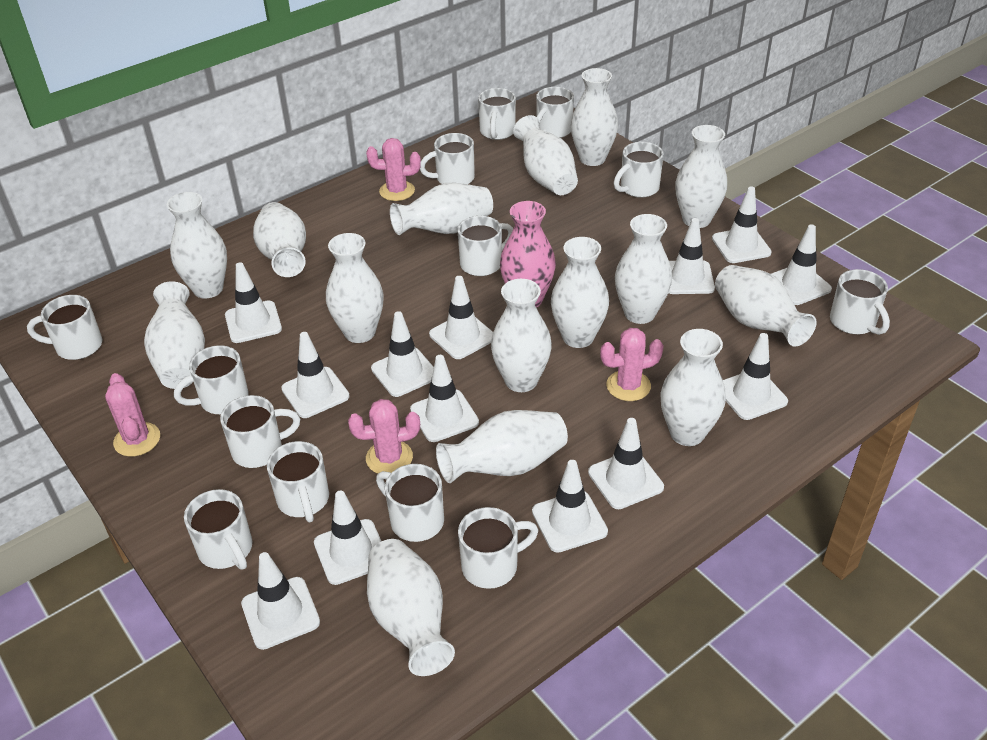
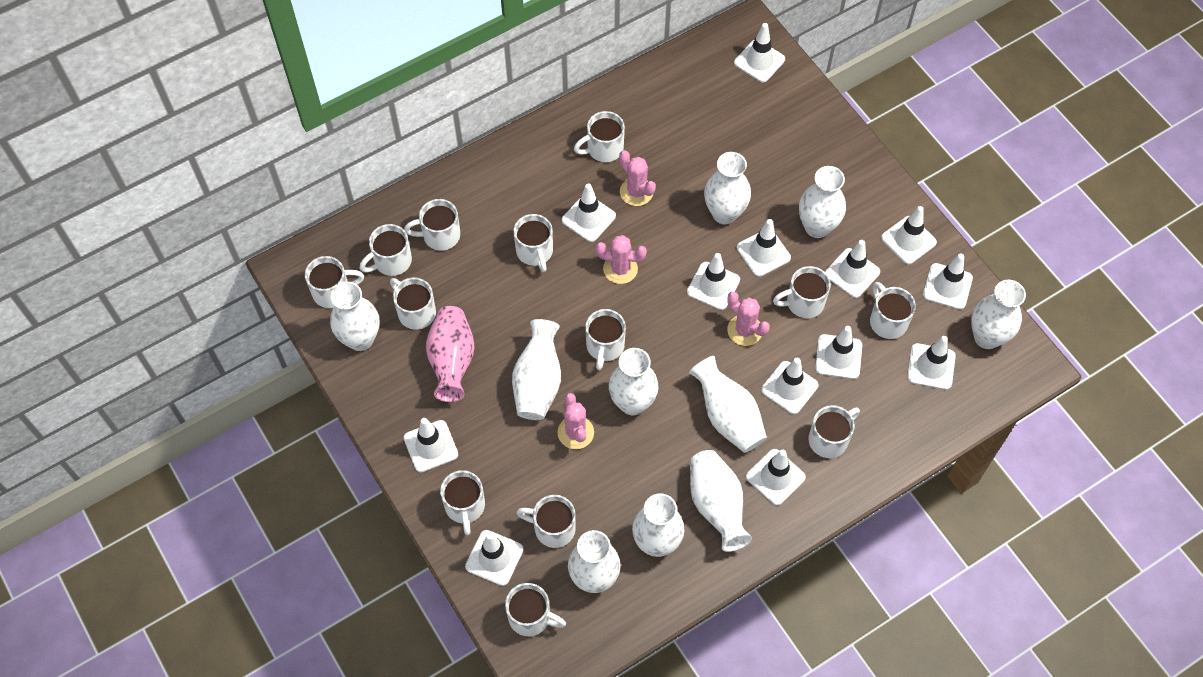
white vase: [144,282,205,389] [167,192,227,299] [253,202,306,277] [326,233,384,343] [367,539,455,676] [390,183,493,235] [436,410,568,483] [491,279,552,392] [513,115,578,195] [551,237,609,348] [571,68,618,166] [615,214,672,324] [660,329,726,446] [675,125,727,228] [715,265,817,347] = 15 -> [330,282,379,351] [512,319,561,420] [568,530,621,593] [609,348,658,415] [632,493,684,557] [689,356,767,453] [690,450,752,552] [704,152,751,224] [799,166,846,238] [971,280,1026,349] = 10

